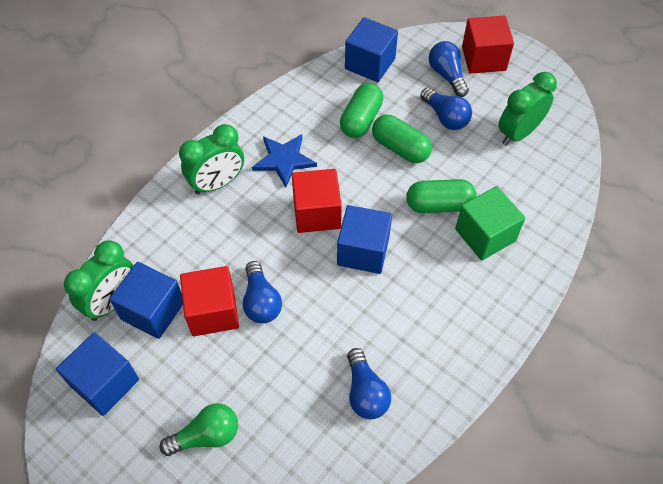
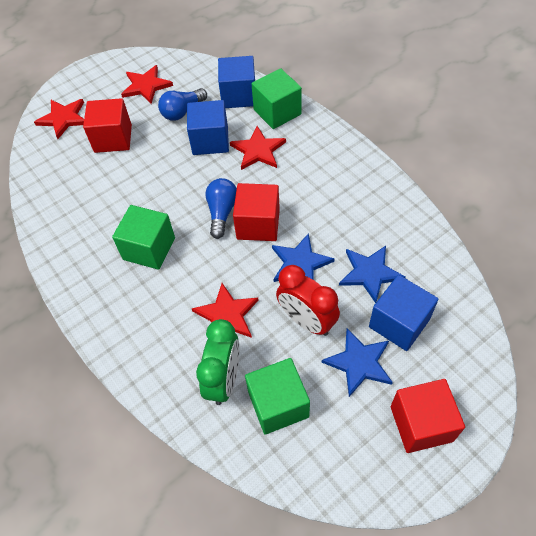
blue cube: [56,332,139,416] [109,262,183,339] [337,205,392,274] [345,17,398,82] = 4 -> [187,100,229,155] [218,56,255,108] [369,275,438,351] = 3
blue light bulb: [243,261,282,323] [347,348,391,419] [420,88,472,130] [429,41,469,97] = 4 -> [158,88,207,121] [205,178,237,239] = 2
blue star: [252,134,317,187] = 1 -> [272,233,335,282] [322,328,393,397] [339,246,406,303] = 3
green capsule: [340,83,383,138] [372,115,432,163] [406,179,477,213] = 3 -> none = 0
green clock: [64,240,133,321] [179,124,244,195] [498,72,557,145] = 3 -> [196,319,240,405] = 1
green cube: [455,186,525,261] = 1 -> [112,205,175,270] [245,358,310,435] [252,68,302,129] = 3
green light bulb: [160,403,238,456] = 1 -> none = 0
red clock: none = 0 -> [276,265,340,336] = 1
red star: none = 0 -> [34,99,84,139] [121,65,173,104] [191,283,259,338] [230,126,286,170] = 4

